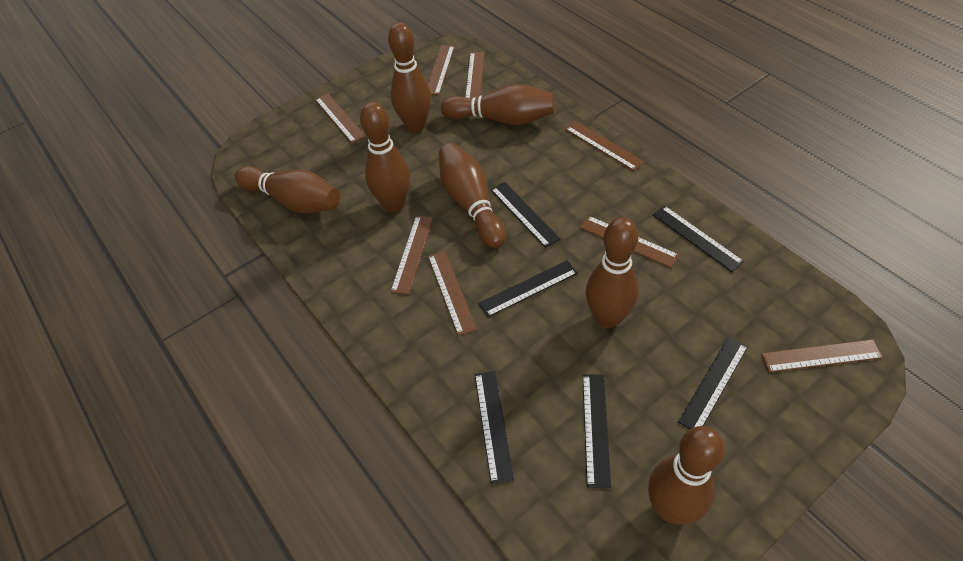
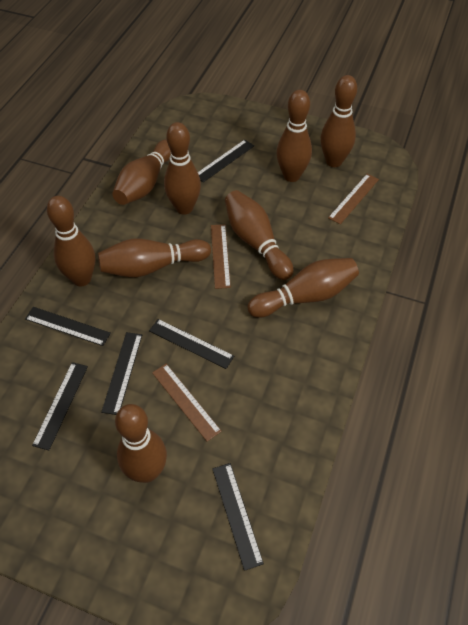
brown bowling pin: [235,166,340,213] [360,102,410,212] [388,22,431,132] [439,143,506,248] [441,84,555,125] [586,217,639,328] [648,426,725,525] = 7 -> [47,196,95,286] [98,238,211,277] [112,139,171,205] [115,404,167,483] [164,122,201,215] [225,190,294,280] [248,258,359,318] [277,90,312,182] [321,75,357,167] = 9
brown ruler: [315,94,366,143] [390,216,433,295] [428,45,455,95] [428,251,477,336] [465,52,485,98] [565,121,645,171] [580,216,679,268] [761,339,883,372] = 8 -> [152,364,222,442] [211,224,231,289] [328,174,379,224] = 3

